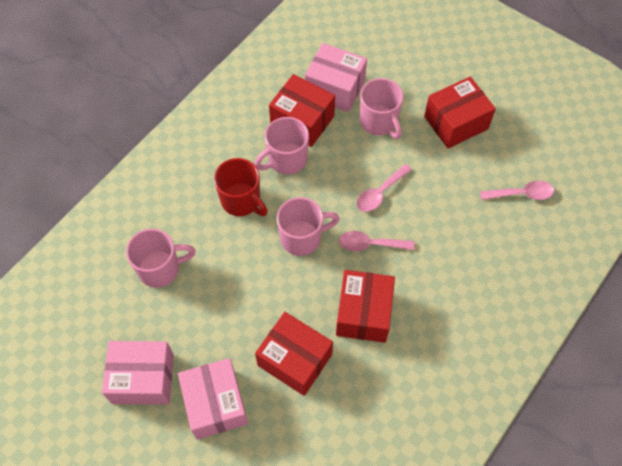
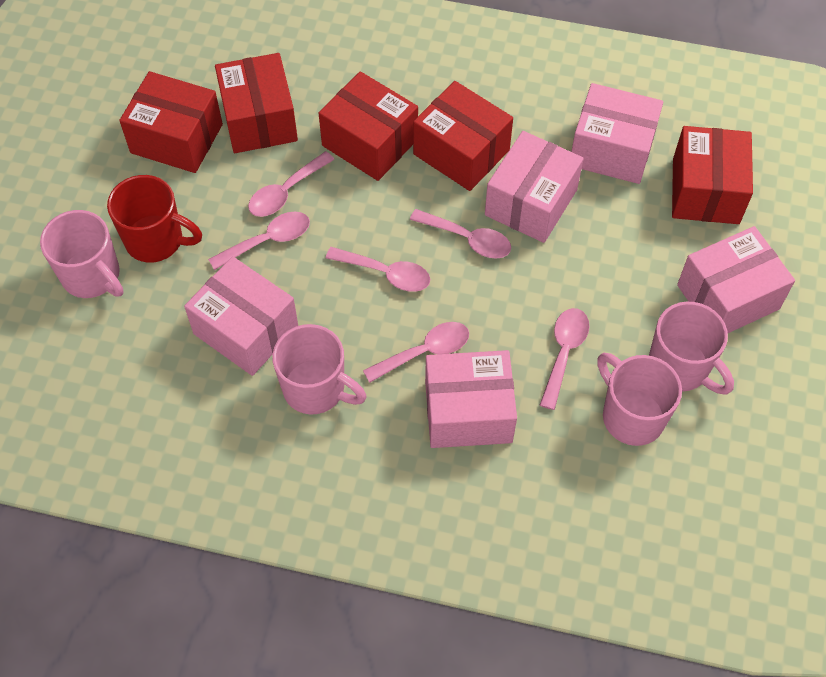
pink box: [102,341,174,405] [178,358,248,440] [305,43,367,112] = 3 -> [184,256,298,376] [425,350,517,448] [485,131,584,243] [571,83,663,184] [677,226,795,333] = 5
pink spoon: [339,231,414,251] [356,164,412,212] [480,181,554,200] = 3 -> [208,212,310,270] [248,151,335,217] [326,247,430,292] [363,322,469,383] [410,209,511,259] [540,308,589,410] = 6
red box: [255,312,333,396] [269,74,335,147] [336,270,395,343] [424,77,496,149] = 4 -> [119,71,223,173] [215,53,298,153] [319,71,418,181] [413,81,513,191] [672,126,753,224] = 5

